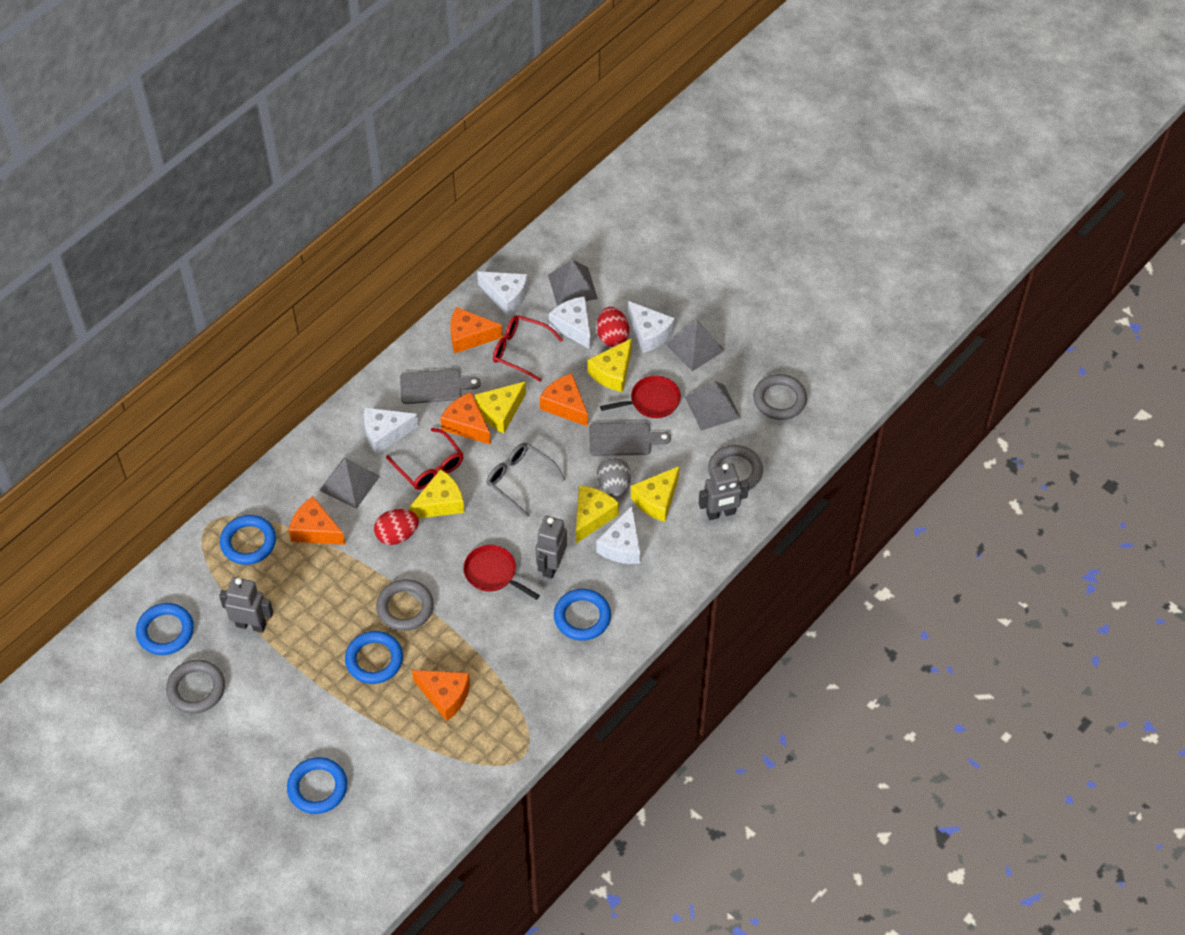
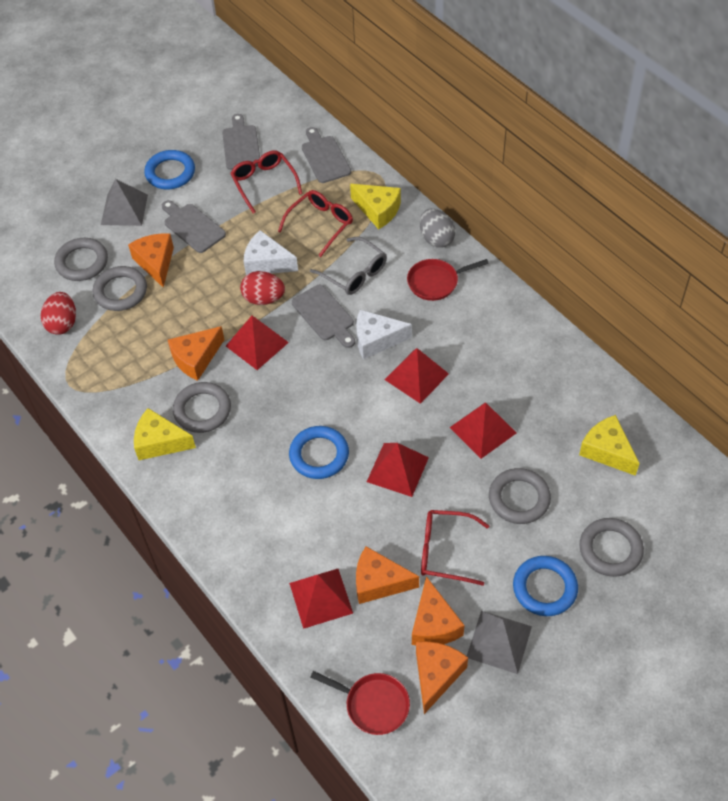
blue ring: [136,603,194,655] [220,515,276,565] [287,757,348,814] [345,631,403,684] [554,589,611,641] = 5 -> [144,150,195,189] [289,426,349,479] [513,556,578,616] = 3
grey cutting board: [400,369,481,404] [589,422,671,456] = 2 -> [162,200,226,253] [222,114,260,170] [292,285,355,348] [302,127,351,183] = 4
grey pyramid: [319,458,380,509] [548,259,598,306] [666,321,725,371] [685,381,741,430] = 4 -> [101,179,148,226] [467,611,532,674] = 2
grey ring: [166,660,225,714] [376,579,434,631] [708,445,763,490] [753,374,807,420] = 4 -> [54,238,108,281] [93,266,147,311] [173,382,231,433] [489,468,551,524] [579,518,644,577] = 5
grey robot: [219,577,273,633] [536,516,567,579] [699,463,749,520] = 3 -> none = 0
red glasses: [386,428,463,490] [493,315,563,382] = 2 -> [230,150,303,214] [278,190,353,257] [421,510,489,586] = 3
red pyramid: none = 0 -> [226,316,289,370] [289,569,353,629] [367,443,429,497] [385,348,449,404] [450,402,516,459] = 5
white cheese: [364,408,418,455] [477,271,528,316] [549,296,591,350] [597,506,640,564] [628,301,675,353] = 5 -> [244,230,298,275] [356,310,412,360] = 2
yellow cheese: [409,469,464,518] [475,382,526,433] [576,486,619,543] [588,338,632,392] [631,466,679,522] = 5 -> [134,408,196,460] [350,184,401,229] [579,415,640,476] = 3

